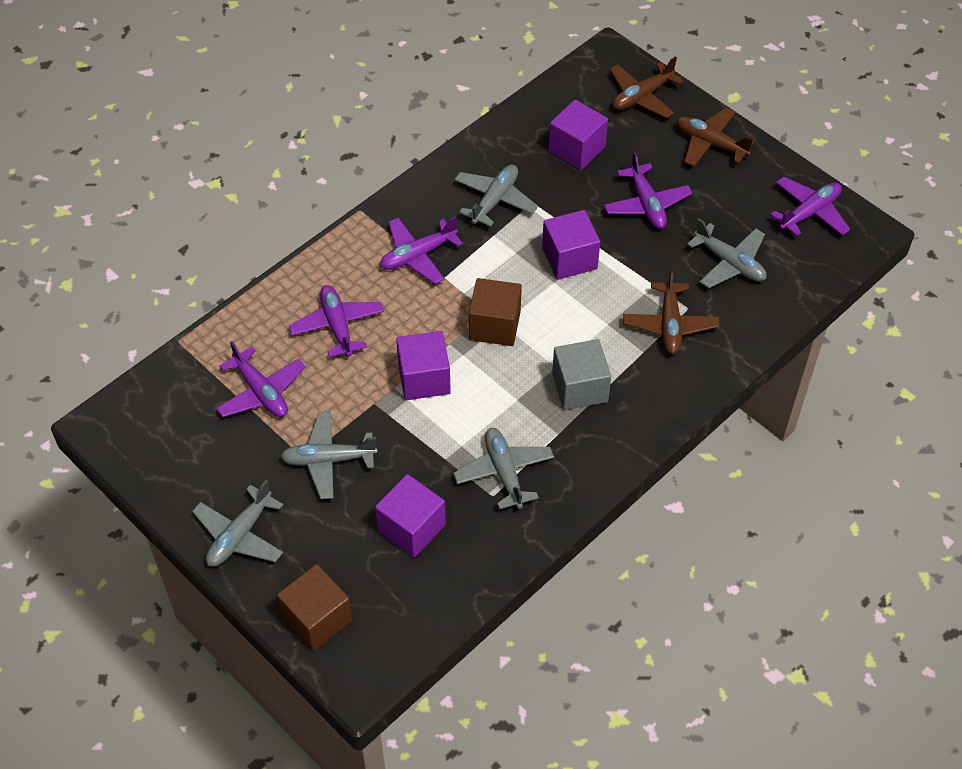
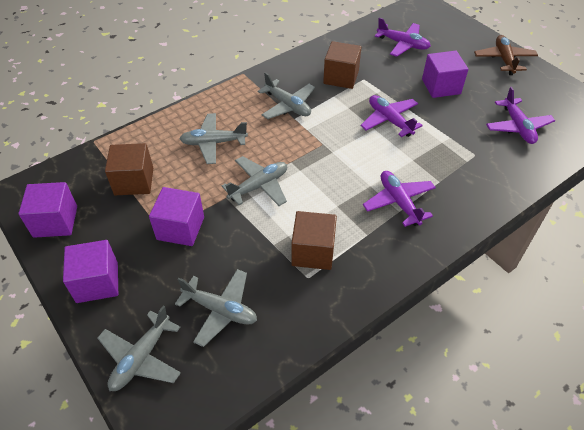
brown cube: [277,564,353,651] [469,278,522,346] = 2 -> [105,143,153,195] [291,211,337,270] [323,41,362,89] = 3
brown plane: [610,56,683,118] [623,268,719,354] [676,108,755,167] = 3 -> [474,35,538,75] = 1
grey cube: [552,339,611,410] = 1 -> none = 0
purple plane: [216,341,305,417] [289,285,384,357] [380,216,463,284] [604,152,692,229] [770,177,850,236] = 5 -> [360,95,423,137] [363,171,436,227] [375,18,431,57] [486,87,555,144] = 4

